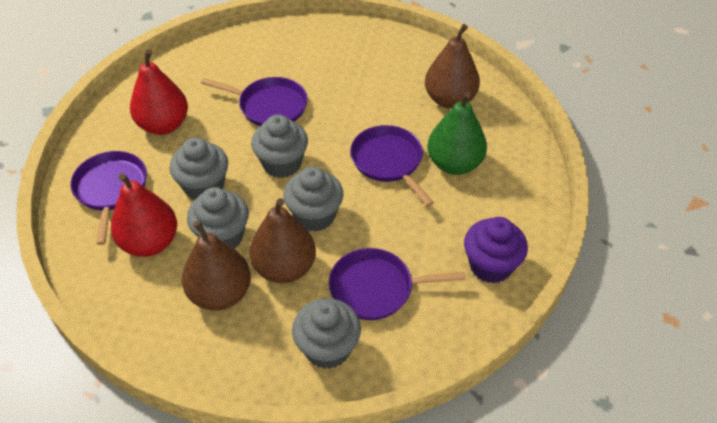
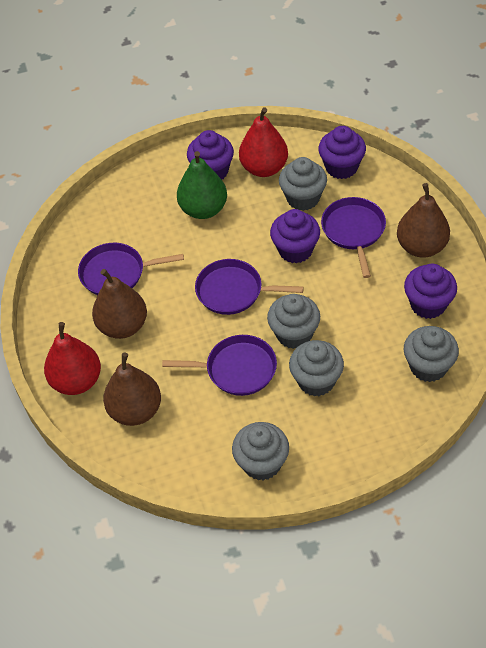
purple cupcake: [464,217,528,283] = 1 -> [187,130,234,180] [270,209,320,263] [318,126,366,179] [404,263,457,319] = 4

